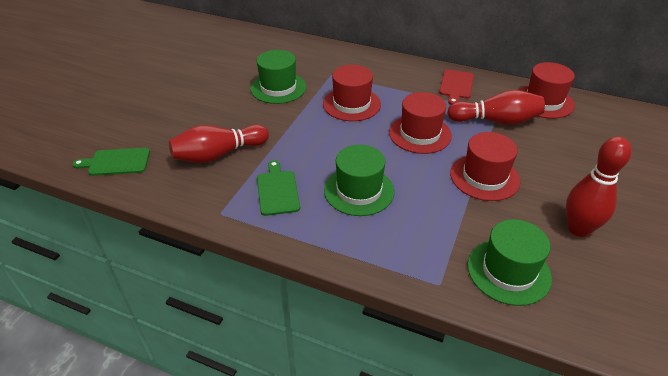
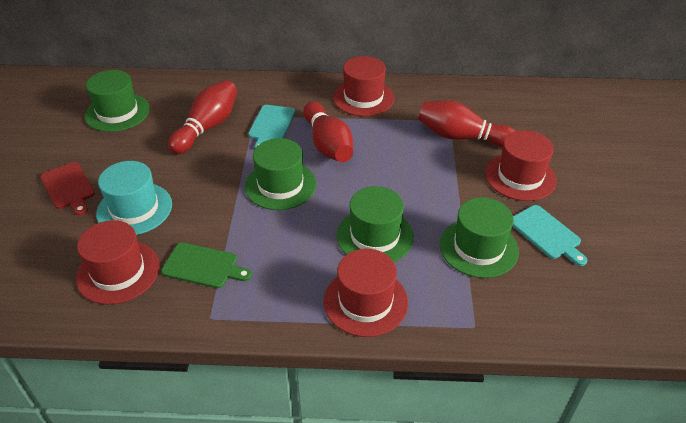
green cutting board: [72,148,150,176] [257,160,300,216] = 2 -> [161,243,252,288] = 1
green hat: [250,50,306,104] [324,145,394,216] [467,219,552,306] = 3 -> [85,70,150,132] [245,138,316,210] [337,186,414,262] [440,197,519,278] = 4
turquoise cutting board: none = 0 -> [248,105,295,148] [513,205,587,266] = 2
turquoise hat: none = 0 -> [96,161,172,235] = 1

